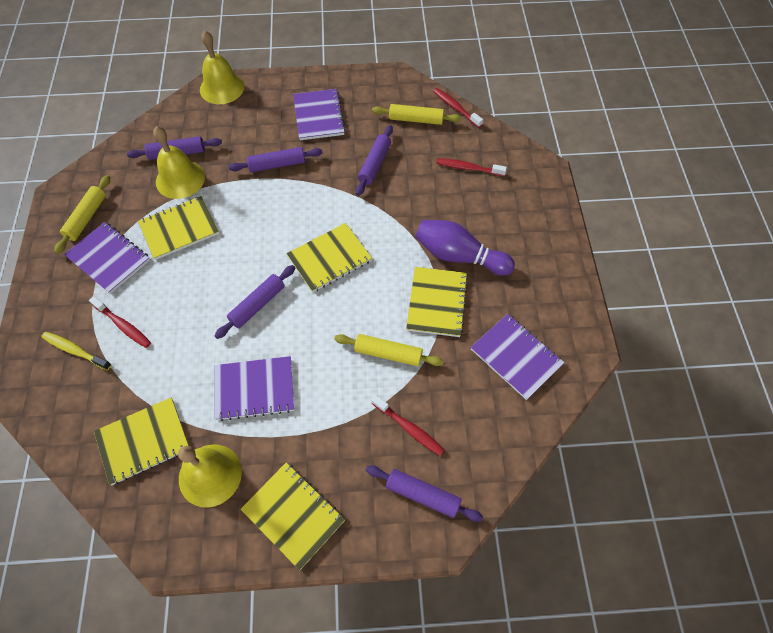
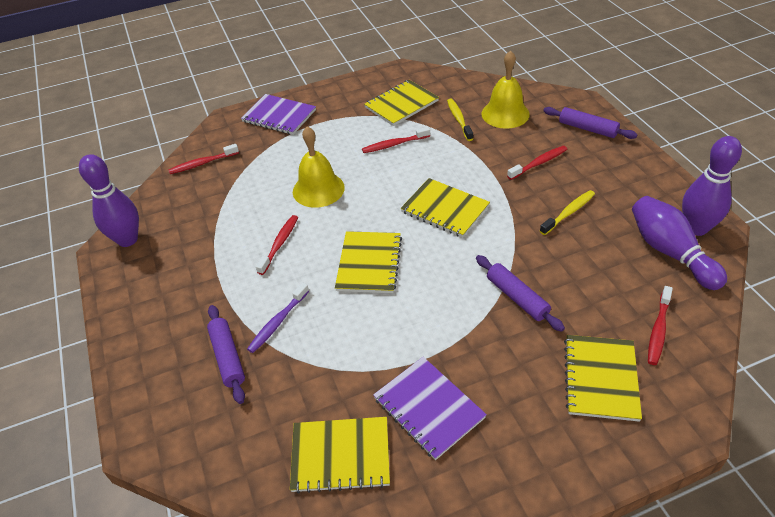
purple bowling pin: [415,220,515,276] = 1 -> [79,154,139,247] [632,196,727,290] [682,136,742,236] = 3
purple notebook: [64,222,150,294] [215,356,294,421] [293,89,346,140] [471,314,564,400] = 4 -> [241,94,316,135] [373,357,487,460] = 2
purple rolling pin: [127,136,222,160] [215,265,295,339] [229,147,323,172] [356,125,393,196] [366,465,483,522] = 5 -> [207,305,245,404] [476,255,565,332] [543,107,638,139] = 3
purple toothbrush: none = 0 -> [247,282,309,353] = 1
red toothbrush: [89,296,151,348] [372,395,444,456] [433,88,483,128] [436,158,507,176] = 4 -> [168,144,239,174] [256,215,298,275] [362,127,430,153] [507,146,567,180] [648,286,673,365] = 5
yellow bell: [153,126,205,199] [178,444,242,508] [200,31,244,104] = 3 -> [293,126,345,208] [481,50,530,129] = 2
yellow rolling pin: [54,175,110,254] [334,334,443,366] [372,104,461,125] = 3 -> none = 0
yellow toothbrush: [41,332,112,370] = 1 -> [447,99,473,141] [540,190,595,235] = 2

